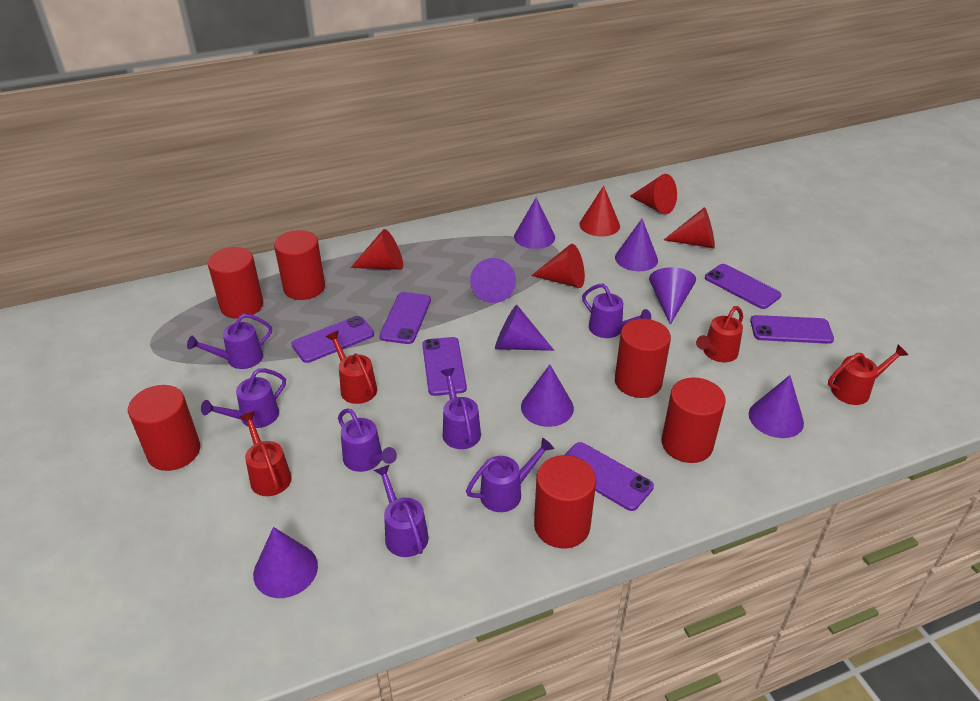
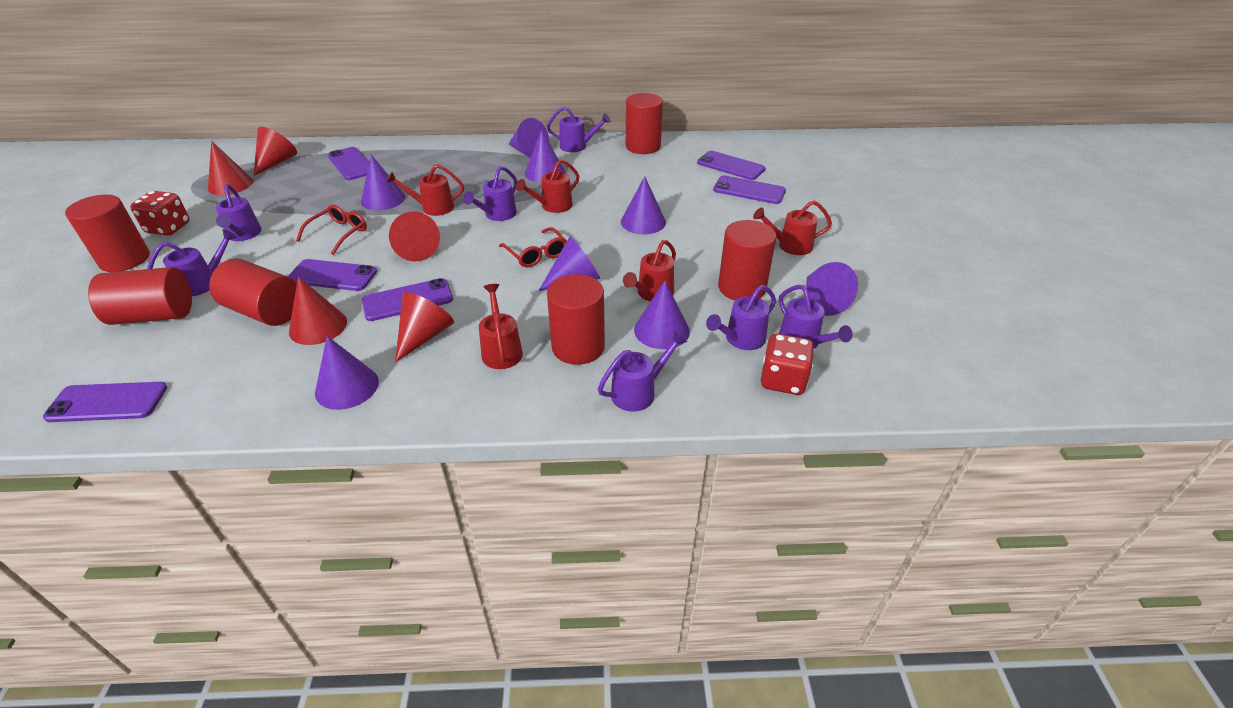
red dice: none = 0 -> [130,191,190,236] [761,334,814,395] = 2
red glasses: none = 0 -> [296,204,367,255] [499,227,567,267] = 2
red watering can: [240,411,292,496] [326,331,377,404] [696,306,743,362] [828,345,908,405] = 4 -> [386,164,464,216] [479,284,523,369] [516,159,579,213] [623,240,676,301] [753,200,832,255] = 5

